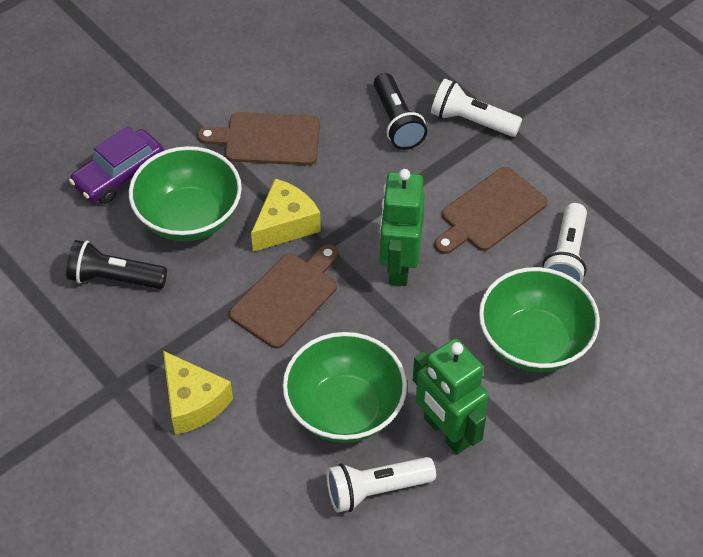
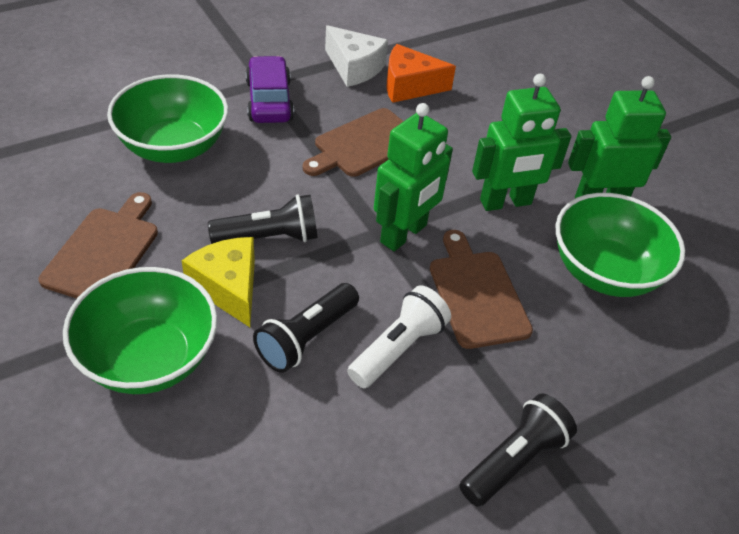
black flashlight: [66,240,167,289] [374,73,427,150] = 2 -> [208,195,317,244] [253,283,359,373] [459,393,577,507] = 3
green robot: [380,169,424,286] [413,338,488,455] = 2 -> [374,103,453,251] [472,74,571,211] [568,76,671,198] = 3
orange cheese: none = 0 -> [386,44,456,103] = 1
white cheese: none = 0 -> [325,25,388,87] = 1
white flashlight: [327,457,436,513] [431,79,522,137] [542,203,587,283] = 3 -> [347,285,451,388] = 1
yellow cheese: [163,351,233,435] [251,179,321,252] = 2 -> [181,237,255,327] = 1

